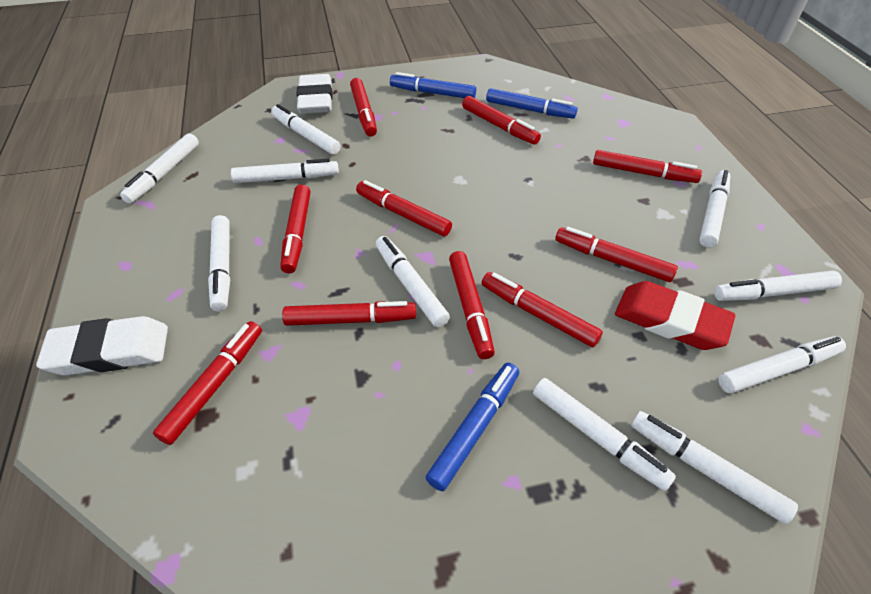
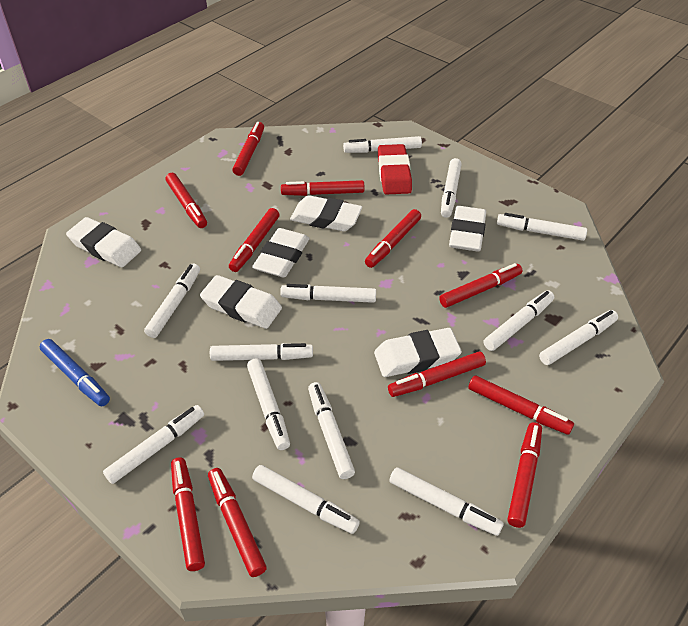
blue marker: [390,72,476,98] [426,363,519,491] [486,88,578,119] = 3 -> [40,339,110,406] = 1
red marker: [153,321,262,445] [280,184,311,273] [282,301,416,326] [350,78,377,136] [356,180,452,236] [449,251,495,359] [462,96,541,145] [482,272,603,348] [555,227,678,282] [593,150,702,183] = 10 -> [165,173,207,228] [171,457,205,571] [208,468,267,577] [229,208,279,272] [232,122,264,176] [281,180,365,196] [365,209,421,268] [388,351,486,397] [439,263,522,308] [468,375,574,435] [507,422,542,528] = 11
white eraser: [36,316,168,375] [296,74,332,114] = 2 -> [66,217,141,267] [200,275,282,329] [252,228,310,277] [290,195,362,231] [374,328,462,377] [449,206,486,251] = 6
white marker: [120,133,199,203] [208,215,230,311] [231,158,339,183] [271,104,341,155] [376,236,450,327] [533,378,676,491] [631,411,798,524] [699,170,730,248] [714,270,842,301] [718,336,846,393] = 10 -> [103,405,204,484] [144,263,200,338] [210,343,313,361] [247,358,290,450] [252,465,360,534] [280,284,376,303] [308,382,355,479] [343,136,422,153] [389,467,504,536] [441,158,462,218] [483,290,554,351] [497,213,587,241] [539,310,618,365] = 13

